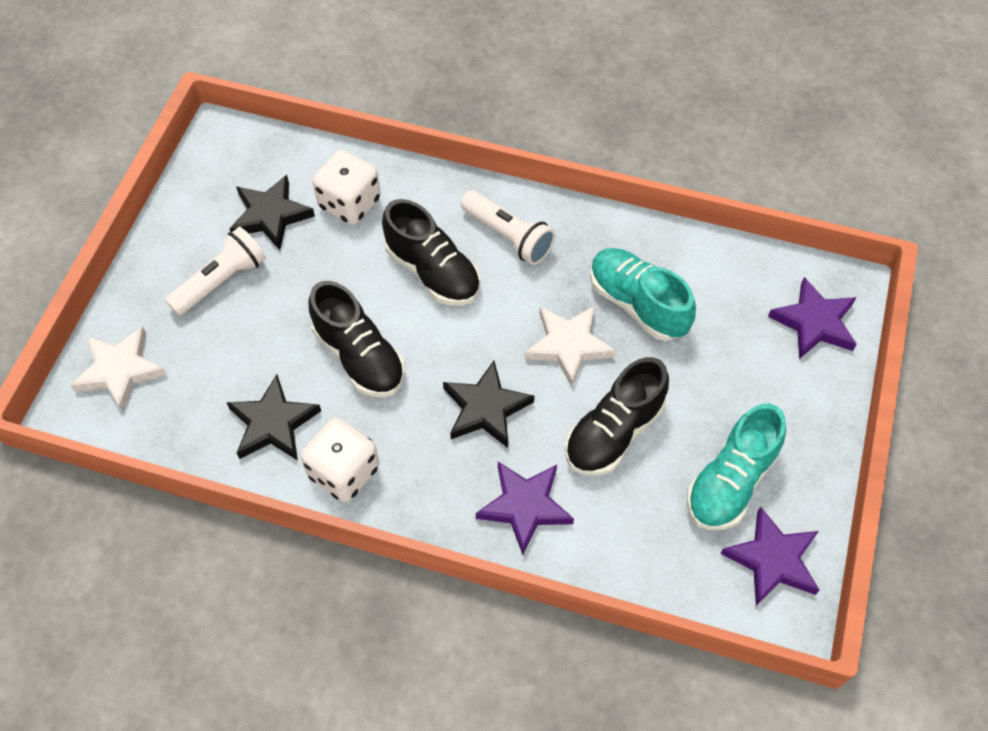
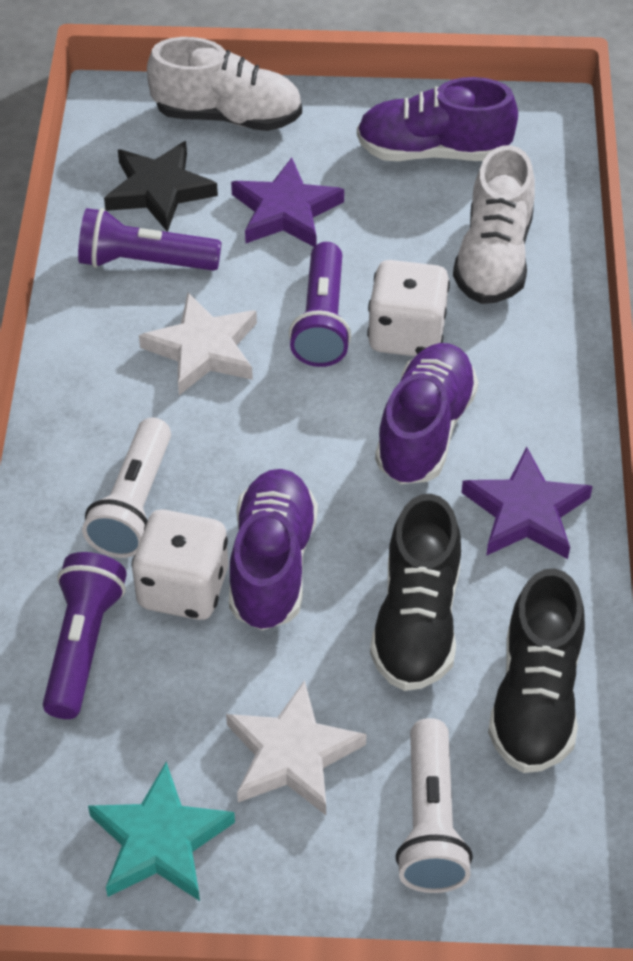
black shoe: [309,281,405,398] [382,199,481,306] [565,357,669,476] = 3 -> [370,494,461,691] [488,568,585,773] = 2
black star: [226,374,321,460] [230,175,315,250] [443,361,534,448] = 3 -> [104,141,218,232] = 1
purple flashlight: none = 0 -> [43,552,127,719] [78,208,221,271] [289,242,351,367] = 3
purple shoe: none = 0 -> [229,469,318,630] [357,77,518,161] [375,343,478,484] = 3
purple star: [476,462,574,555] [721,506,820,606] [768,277,857,359] = 3 -> [231,157,344,247] [461,447,593,559] = 2
turquoise shoe: [590,248,696,341] [686,403,786,530] = 2 -> none = 0
turquoise star: none = 0 -> [88,762,235,901] = 1
white shoe: none = 0 -> [147,37,302,131] [453,145,535,304] = 2

